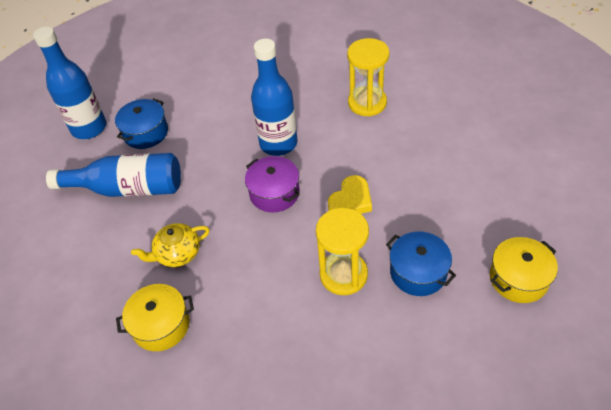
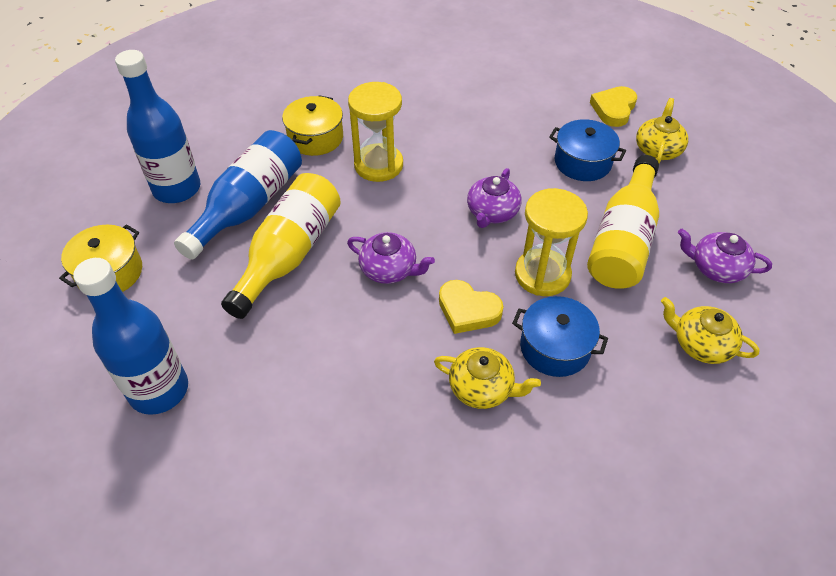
purple pot: [245,156,300,212] = 1 -> none = 0
purple teapot: none = 0 -> [347,232,435,284] [467,168,522,228] [678,229,772,283] = 3
yellow bottle: none = 0 -> [221,173,341,319] [587,155,659,289] = 2
yellow heart: [328,175,372,214] = 1 -> [439,280,503,334] [590,86,637,127] = 2
yellow teapot: [131,223,210,267] = 1 -> [434,347,541,409] [636,98,688,164] [661,297,760,364] = 3

